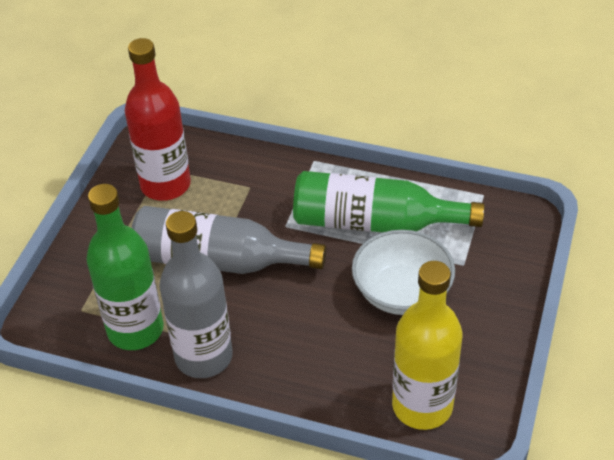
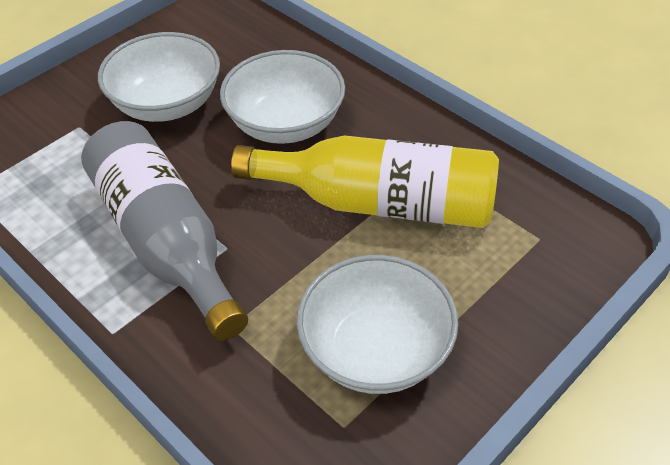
green bottle: [86,184,164,350] [293,171,485,233] = 2 -> none = 0
grey bottle: [132,206,326,274] [159,211,233,378] = 2 -> [81,121,248,341] = 1
red bottle: [125,38,191,201] = 1 -> none = 0
white bowl: [352,230,455,315] = 1 -> [98,32,220,122] [220,50,345,144] [297,255,458,394] = 3

